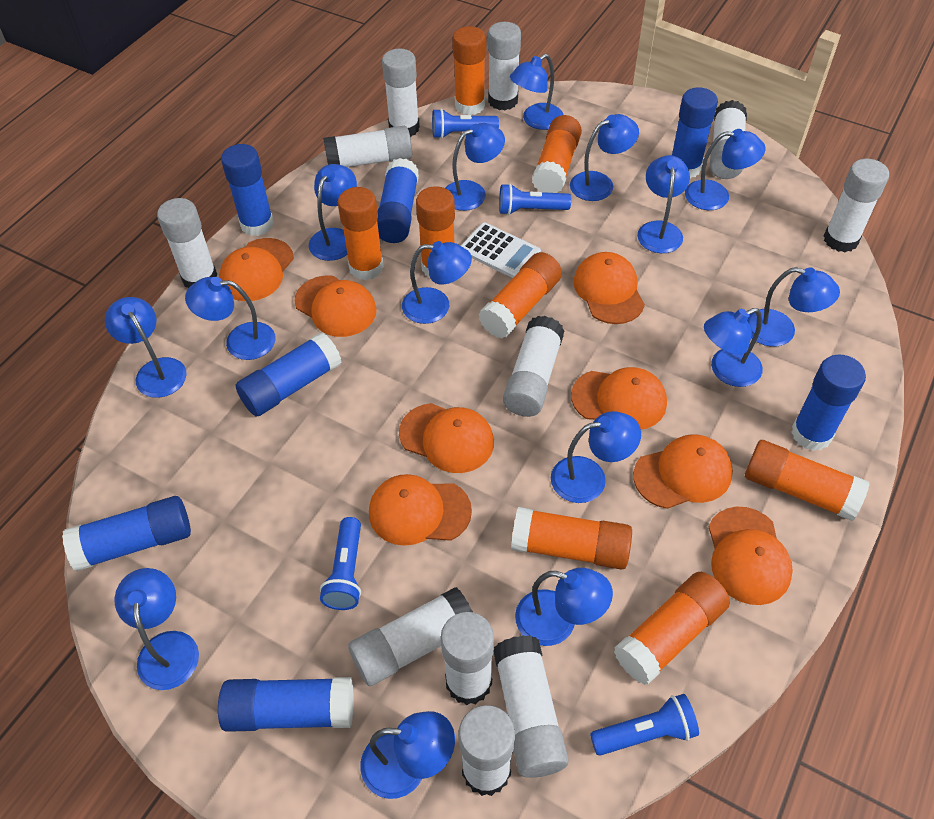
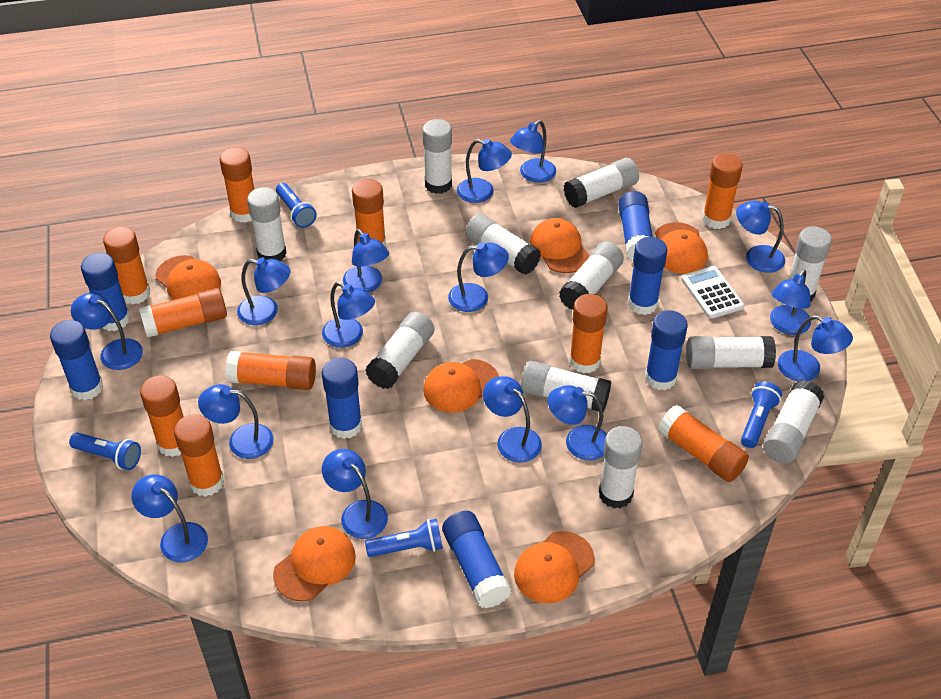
orange cap: [219,238,294,301] [294,275,377,337] [369,474,472,546] [399,403,494,473] [571,367,667,430] [573,252,645,324] [633,434,733,509] [708,507,793,605] = 8 -> [156,255,221,300] [273,526,356,601] [423,359,499,413] [514,531,595,604] [530,218,590,273] [655,222,708,274] = 6
orange glue stick: [338,187,384,280] [416,186,455,278] [453,26,486,115] [478,252,562,339] [511,507,632,570] [532,115,582,193] [614,572,730,685] [745,440,870,521] = 8 -> [103,227,150,305] [139,288,227,338] [140,375,183,457] [174,414,224,497] [220,147,254,223] [225,351,316,390] [352,179,386,247] [569,294,608,374] [658,405,749,482] [702,153,743,229] = 10

